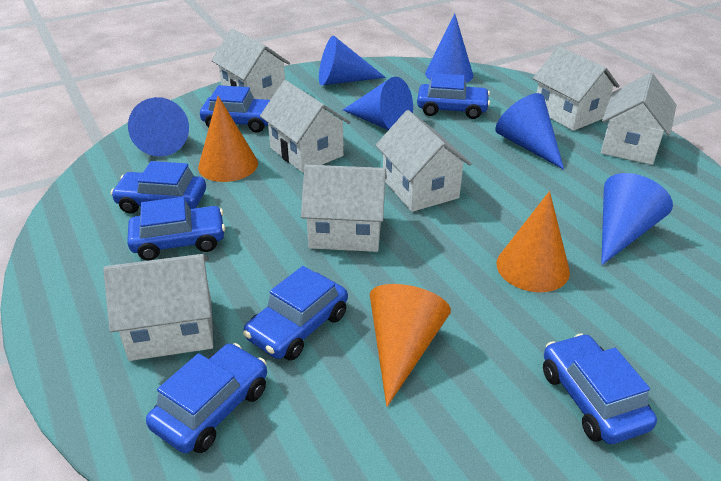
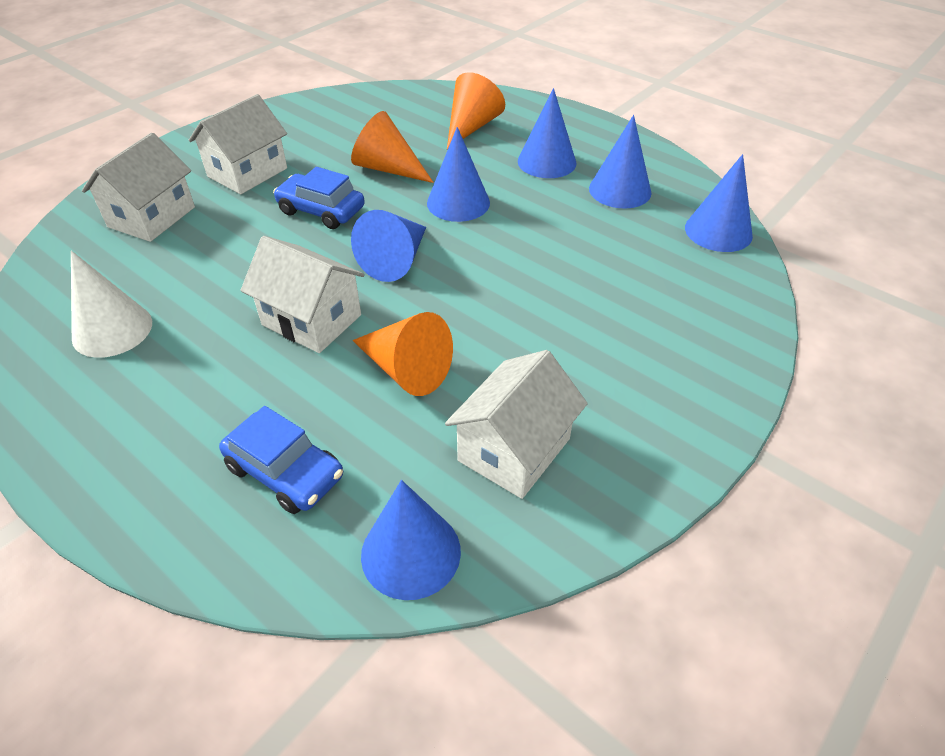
blue car: [111,161,206,214] [127,197,225,260] [146,343,267,453] [200,85,270,133] [243,266,348,361] [417,73,490,119] [543,333,657,444] = 7 -> [219,406,343,514] [273,167,365,229] = 2
white cone: none = 0 -> [71,251,152,358] = 1
white house: [103,254,213,361] [211,29,290,100] [260,80,350,173] [301,165,387,252] [376,110,472,212] [533,46,620,131] [601,73,676,165] = 7 -> [82,133,195,242] [189,94,287,194] [240,236,365,353] [445,350,588,499] = 4

